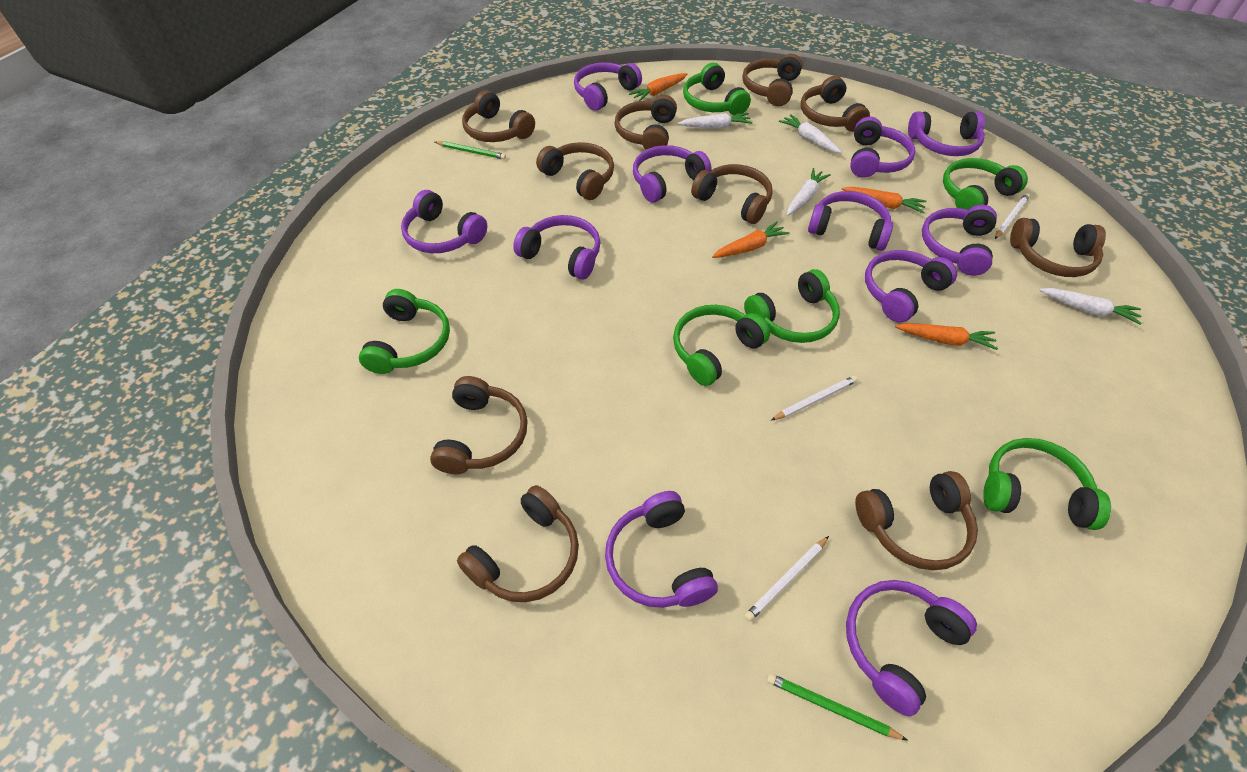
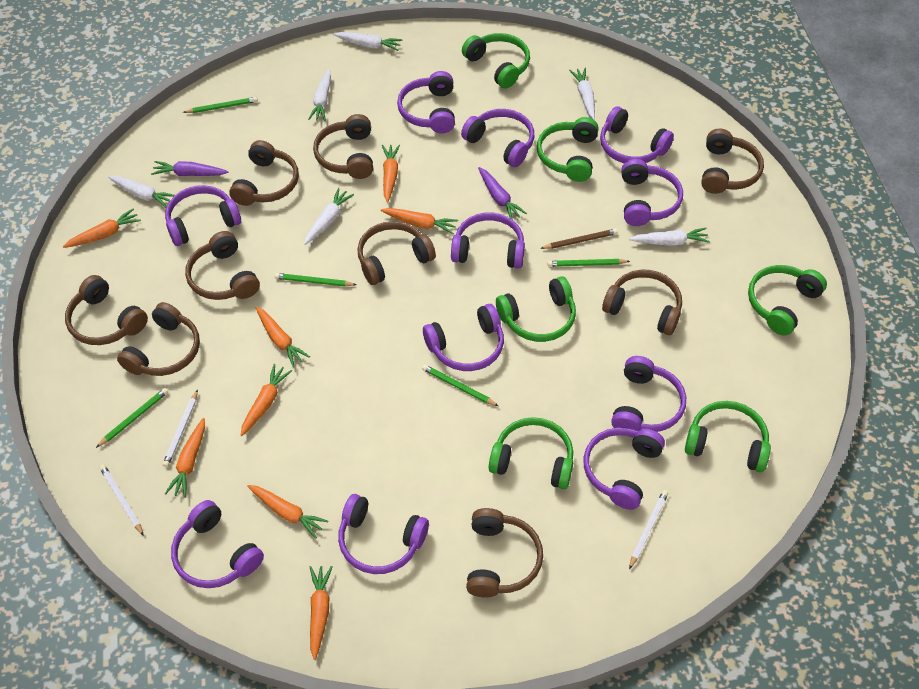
brown headphones: [430,376,528,474] [457,485,579,602] [462,90,535,142] [536,142,614,200] [615,95,677,150] [691,164,773,224] [742,54,802,106] [801,76,870,132] [855,471,978,570] [1010,218,1106,277] = 10 -> [65,275,148,345] [117,302,200,376] [185,231,260,300] [229,140,299,206] [313,114,373,179] [357,221,436,285] [466,508,543,597] [602,269,682,335] [701,129,764,194] = 9
brown pencil: none = 0 -> [540,229,618,249] = 1
green pencil: [435,141,506,159] [767,673,907,740] = 2 -> [96,388,168,448] [183,97,258,113] [274,273,356,287] [422,364,498,406] [548,259,630,267] = 5
orange carrot: [629,73,687,101] [712,221,790,258] [841,187,926,214] [895,323,998,350] = 4 -> [63,209,141,248] [165,418,205,498] [240,364,292,436] [247,485,328,539] [256,307,310,367] [310,566,333,660] [381,208,458,234] [382,145,400,202] = 8
purple carrot: none = 0 -> [151,161,228,176] [478,167,527,219] = 2
white carrot: [678,113,752,129] [779,114,842,153] [787,168,831,216] [1039,288,1142,325] = 4 -> [108,176,175,208] [304,188,354,245] [308,69,331,121] [333,32,402,51] [569,68,595,120] [629,228,710,246] = 6

